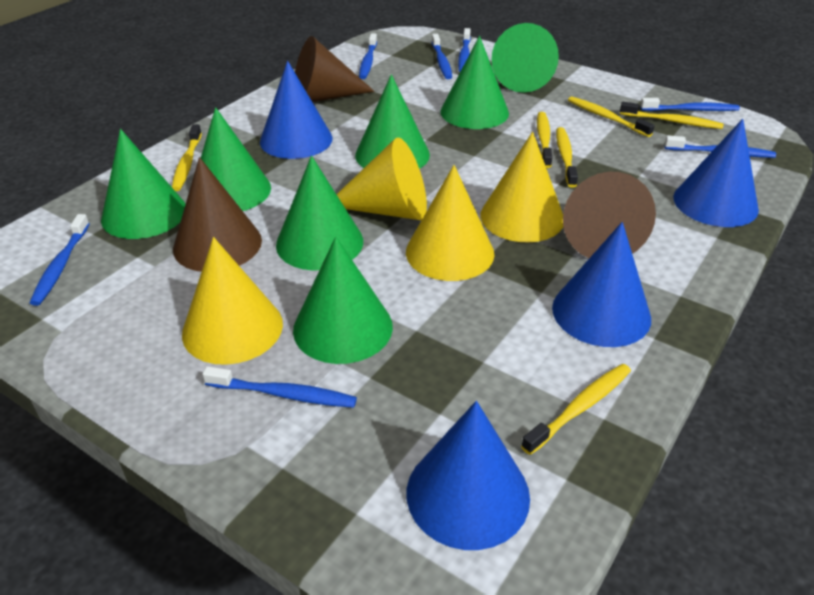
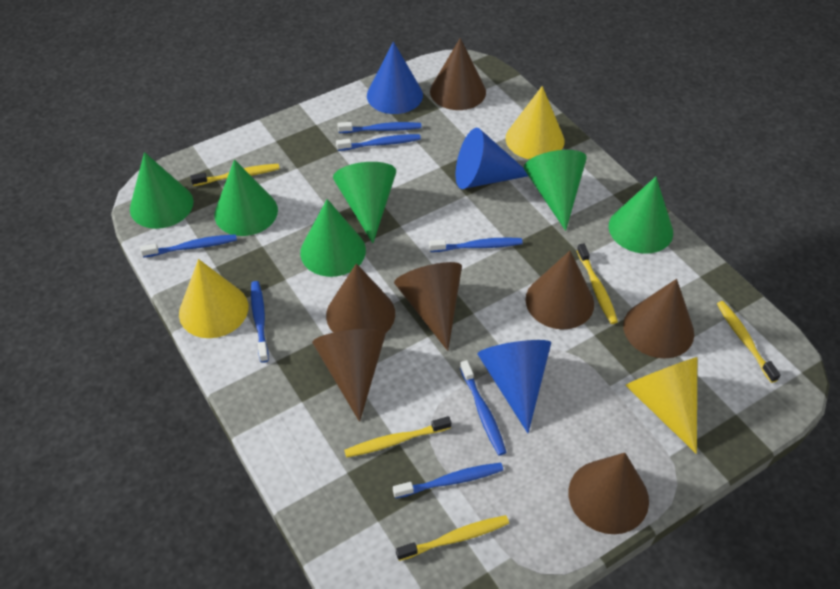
blue cone: [260,61,333,159] [407,401,530,550] [552,222,651,347] [673,119,759,227] = 4 -> [367,42,423,114] [456,128,528,189] [478,340,551,433] = 3
brown cone: [173,157,262,272] [295,36,375,102] [563,172,656,258] = 3 -> [312,329,386,422] [326,263,395,333] [394,262,462,351] [430,38,486,110] [525,251,594,329] [569,453,649,534] [623,279,694,359] = 7
green cone: [101,129,186,239] [201,107,271,211] [276,156,363,270] [293,236,393,364] [355,74,430,169] [440,36,509,129] [492,23,559,93] = 7 -> [130,152,194,229] [214,159,278,236] [300,199,366,277] [333,162,396,243] [524,150,587,231] [609,177,673,254] = 6
yellow cone: [182,237,283,365] [336,137,427,220] [406,165,494,281] [481,132,563,243] = 4 -> [179,259,248,338] [506,86,564,159] [625,357,697,454] = 3
yellow toothbrush: [172,124,202,191] [521,364,631,455] [537,112,552,168] [556,127,578,188] [568,96,655,137] [620,102,723,129] = 6 -> [190,164,280,186] [344,416,451,458] [396,515,509,561] [577,243,618,324] [717,301,781,383] = 5

